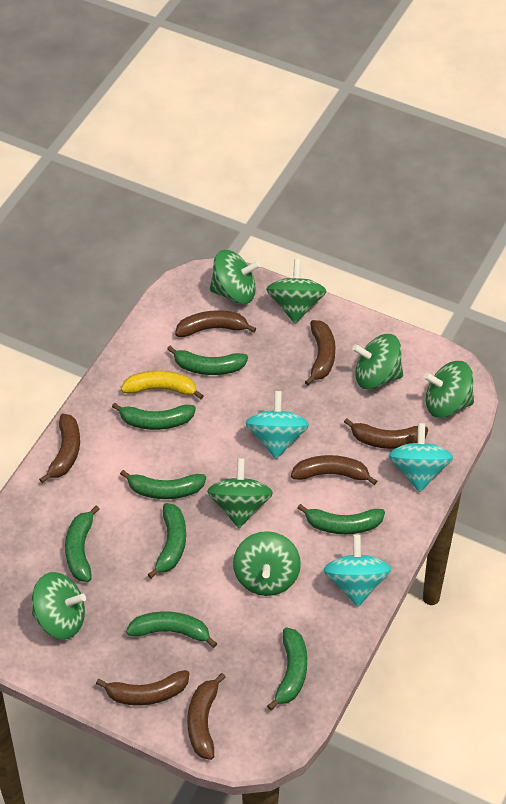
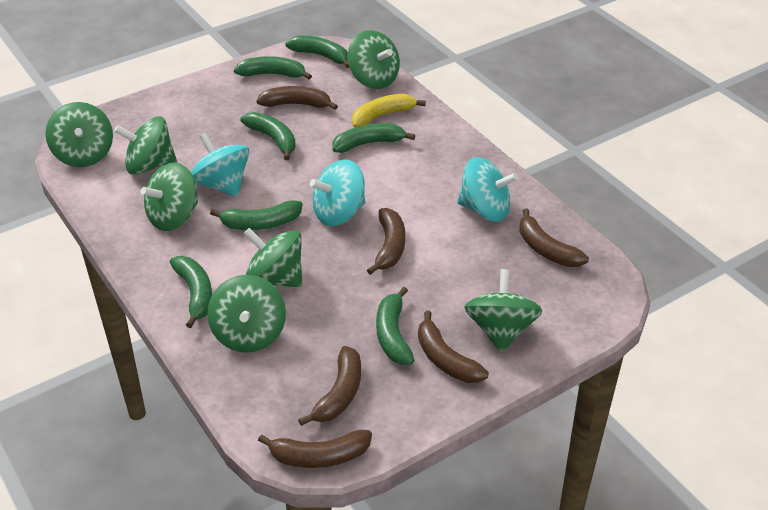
brown banana: [39,414,80,483] [96,670,189,705] [175,310,256,337] [188,673,226,760] [291,455,377,485] [305,320,336,385] [344,418,428,449] = 7 -> [256,86,338,110] [258,430,372,468] [298,346,361,426] [367,208,405,275] [418,311,489,383] [519,209,589,267] = 6
green banana: [65,505,100,582] [112,403,196,430] [120,470,206,499] [126,611,217,648] [147,503,186,579] [167,346,248,375] [267,628,307,710] [297,504,385,534] = 8 -> [170,256,212,328] [210,200,303,230] [234,56,312,79] [240,112,296,160] [285,35,350,68] [332,123,415,153] [376,287,415,365] = 7

